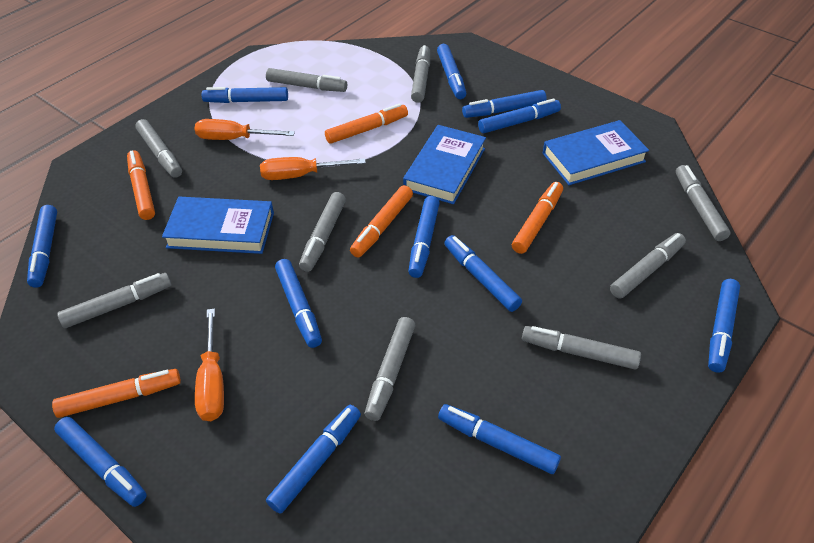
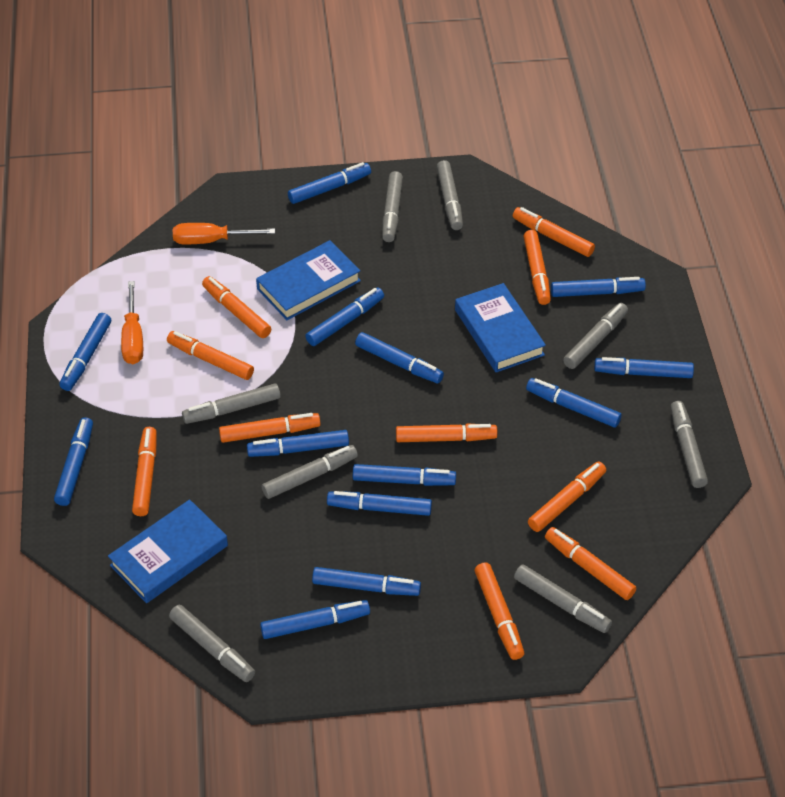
blue marker: [27,205,57,288] [54,417,147,507] [202,87,288,103] [266,405,361,514] [275,259,322,348] [408,196,440,278] [437,44,466,99] [438,404,561,474] [444,235,522,312] [462,90,547,118] [478,98,561,133] [708,279,740,373] = 12 -> [54,417,93,506] [60,313,111,391] [247,430,349,457] [260,600,370,639] [288,162,371,204] [305,287,384,346] [312,567,421,596] [327,491,432,516] [353,464,456,486] [355,332,444,384] [526,378,622,428] [551,277,646,297] [594,357,694,378] = 13
grey marker: [57,273,171,328] [135,119,182,178] [266,68,347,92] [299,192,346,272] [364,317,416,421] [411,45,430,103] [522,326,641,369] [610,233,686,299] [676,165,731,241] = 9 -> [169,605,255,682] [182,383,281,424] [261,445,358,499] [382,171,403,242] [437,160,463,230] [514,564,612,633] [563,303,628,369] [670,401,708,488] = 8
orange marker: [52,369,181,418] [127,150,155,220] [325,103,408,144] [350,185,413,257] [512,182,563,254] = 5 -> [132,427,157,516] [167,331,254,380] [202,276,271,338] [219,413,321,443] [396,423,497,442] [474,562,524,660] [513,207,595,257] [523,230,551,305] [528,461,606,532] [545,527,637,600] = 10
orange screwdriver: [194,119,295,140] [195,309,224,421] [260,157,366,180] = 3 -> [121,281,143,364] [173,223,275,244] = 2

